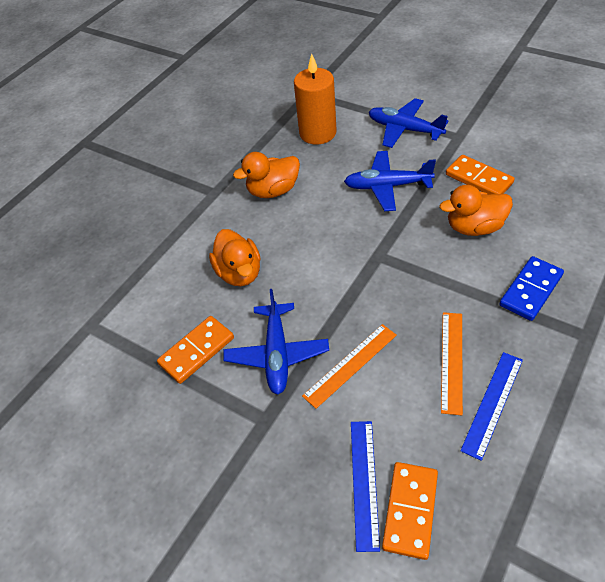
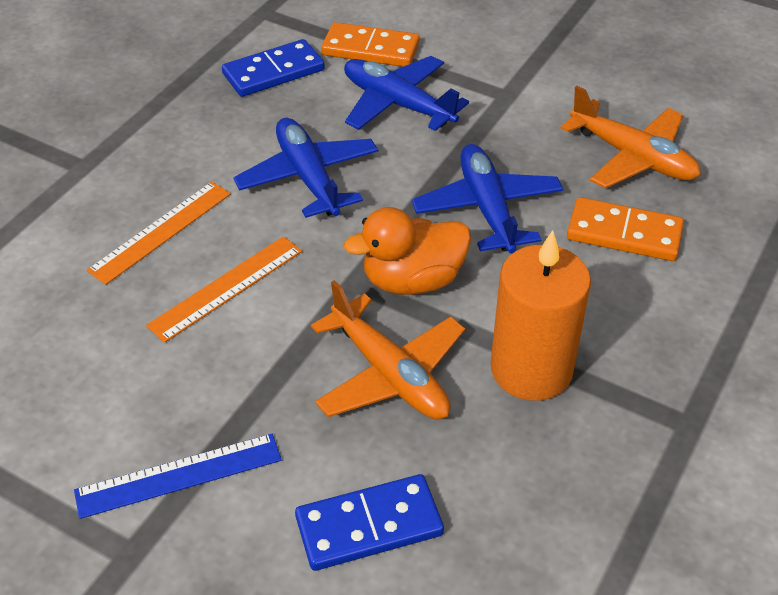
blue domino: [500,256,564,321] = 1 -> [222,39,325,97] [295,474,444,571] = 2
blue ruler: [351,421,380,552] [460,352,523,461] = 2 -> [74,434,282,519] = 1
orange domino: [157,316,234,384] [382,462,438,560] [446,155,514,195] = 3 -> [321,22,420,67] [567,197,684,261] = 2
orange duck: [209,229,261,286] [233,152,300,198] [440,185,513,236] = 3 -> [344,207,471,295] = 1
orange plane: none = 0 -> [311,280,465,420] [561,86,701,188] = 2

